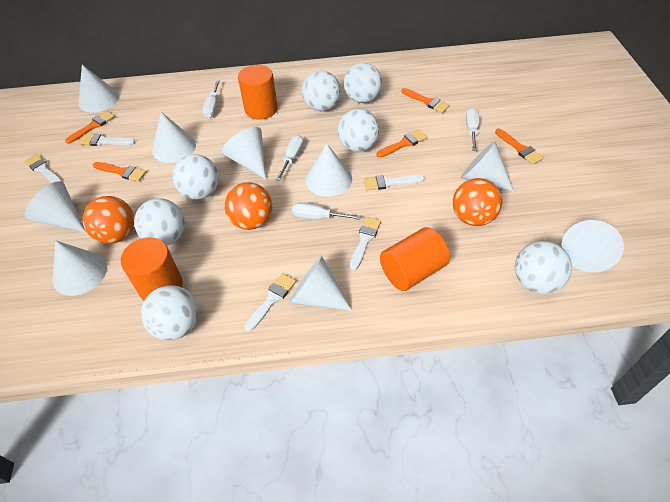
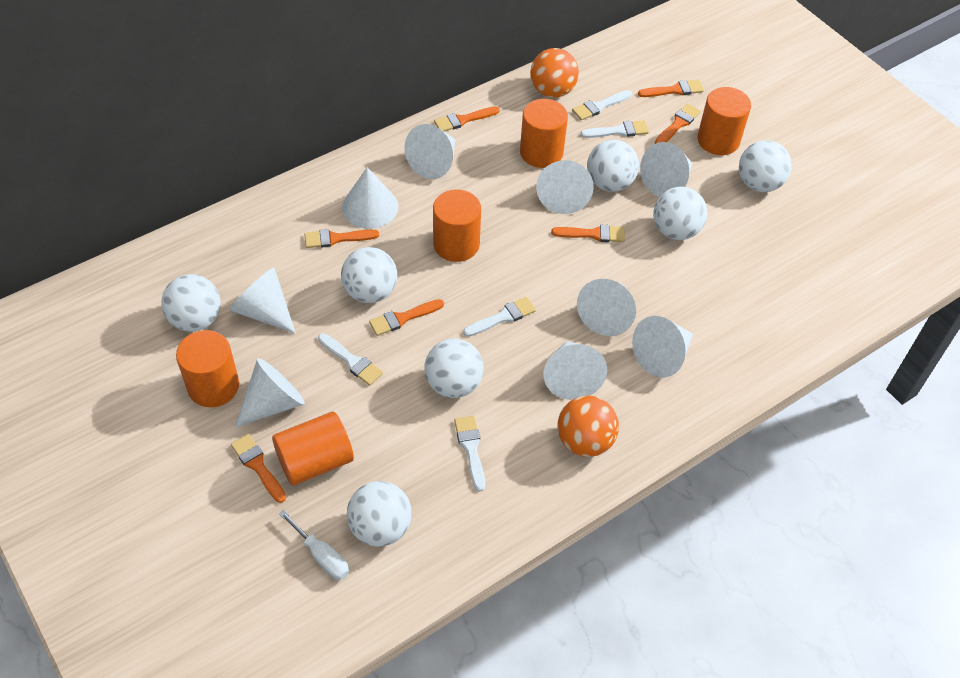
orange ball: [82,196,134,244] [224,182,272,230] [453,178,502,226] = 3 -> [530,48,579,98] [557,396,619,457] = 2
orange brush: [65,111,115,144] [93,162,146,182] [376,129,427,158] [401,88,450,113] [495,129,544,165] = 5 -> [231,434,286,503] [305,229,379,248] [369,299,444,336] [434,106,500,131] [551,225,625,242] [638,80,704,97] [655,104,701,144] = 7
orange cylinder: [121,237,183,301] [238,65,278,120] [380,227,450,291] = 3 -> [176,330,239,407] [272,412,354,486] [433,189,481,262] [520,99,568,168] [697,87,751,155] = 5
white screwdriver: [202,80,220,118] [276,135,304,181] [292,202,361,220] [466,108,479,151] = 4 -> [279,510,349,580] = 1

